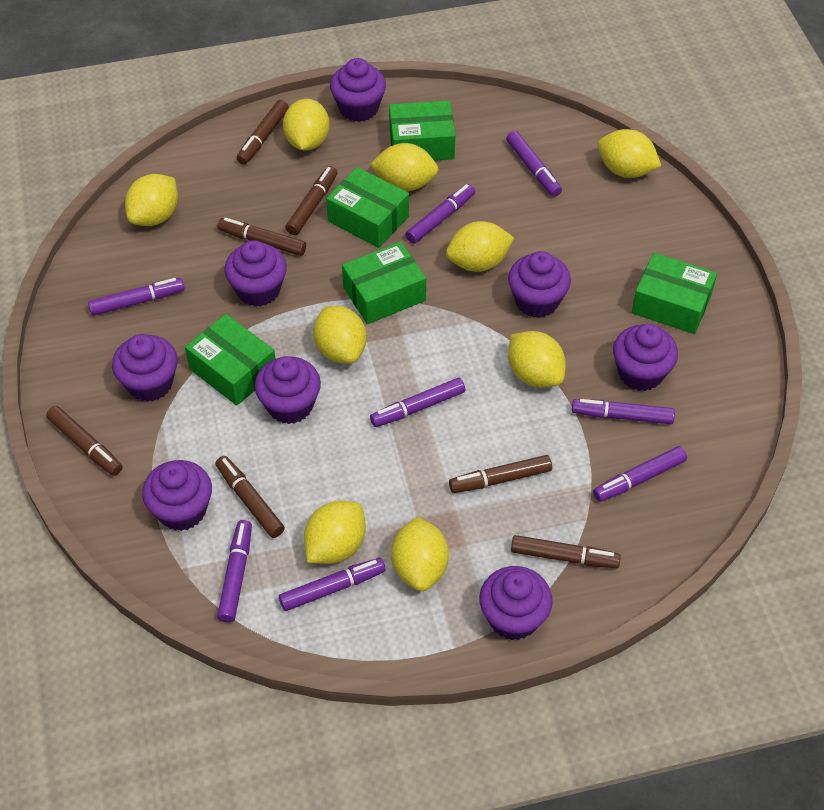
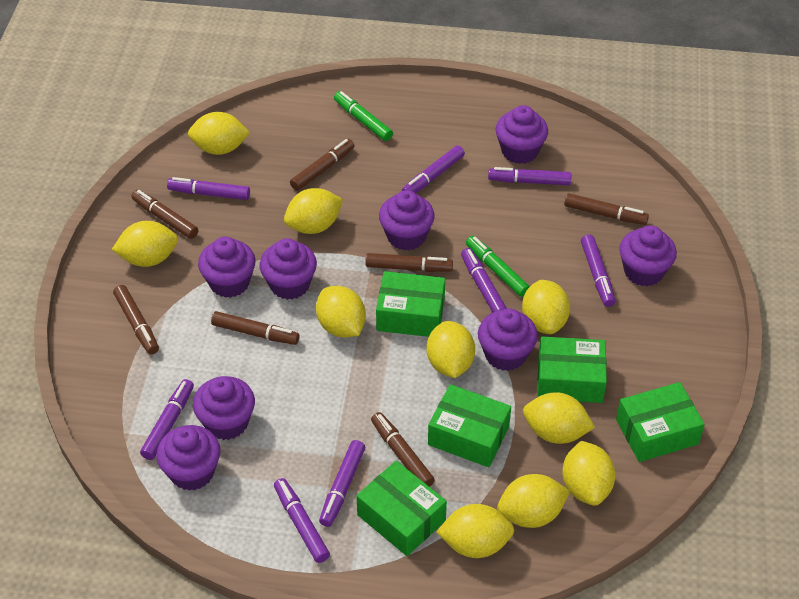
green marker: none = 0 -> [334,91,393,141] [466,236,530,297] = 2
yellow lemon: [125,174,178,226] [283,99,330,150] [304,501,366,564] [313,306,367,364] [370,143,439,191] [391,517,449,591] [446,221,514,272] [508,331,566,388] [598,129,661,178] = 9 -> [112,221,178,267] [188,112,250,155] [284,188,343,234] [316,286,366,338] [427,321,475,378] [436,504,514,558] [497,474,570,528] [522,280,570,334] [523,392,595,444] [562,441,615,506] = 10

